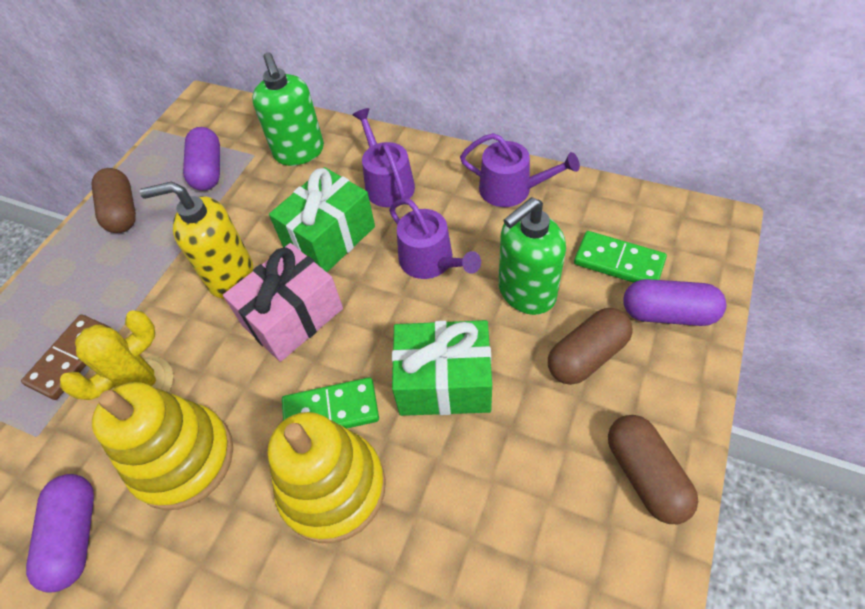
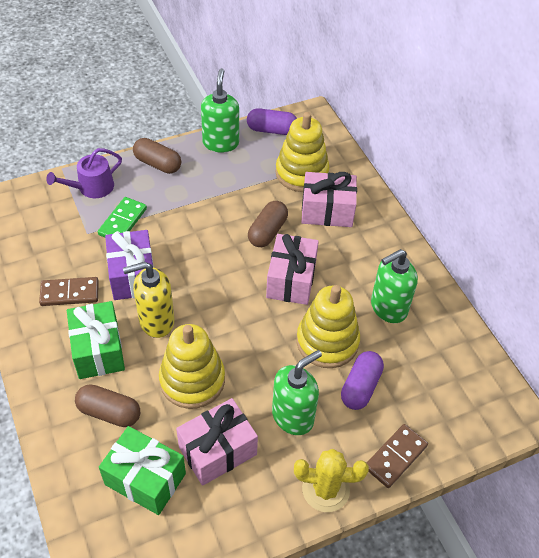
brown domino: [21,314,111,400] = 1 -> [39,277,99,306] [367,424,428,488] = 2
green domino: [282,377,379,429] [574,231,667,283] = 2 -> [98,197,147,237] = 1
green soap dispenser: [252,52,324,166] [499,197,566,315] = 2 -> [201,68,239,153] [272,350,322,435] [371,249,418,323] = 3
pink gift: [223,243,343,362] = 1 -> [176,398,258,486] [266,234,319,305] [301,172,357,227] = 3
purple capsule: [26,474,94,593] [183,127,220,191] [623,279,726,326] = 3 -> [247,108,297,135] [341,351,384,410] = 2
purple gift: none = 0 -> [105,230,154,300] = 1
purple watering can: [353,108,415,207] [389,198,481,279] [460,133,580,207] = 3 -> [46,148,122,198] = 1
yellow stacking toy: [92,382,233,510] [268,412,386,543] = 2 -> [159,324,225,409] [275,112,330,192] [297,285,360,368] = 3

